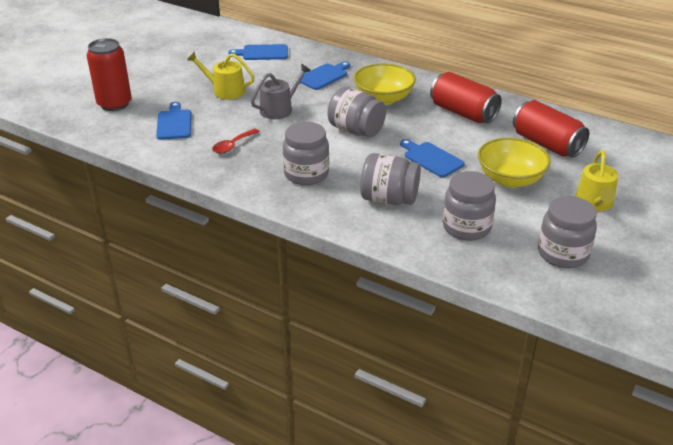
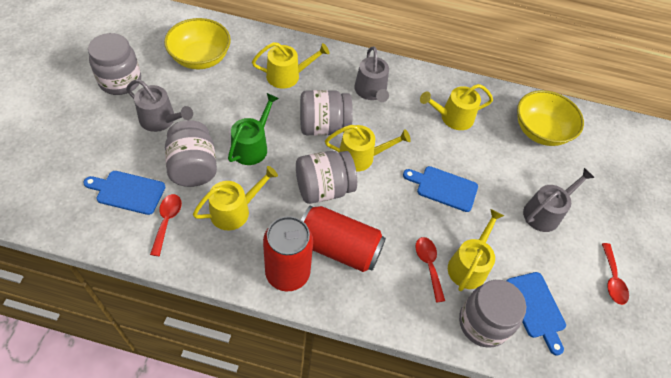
blue cutting board: [156,102,191,140] [228,44,288,60] [300,62,350,90] [400,139,465,178] = 4 -> [83,171,165,215] [403,166,478,212] [506,272,566,355] = 3
green watering can: none = 0 -> [228,93,279,165] = 1
grey watering can: [251,64,311,119] = 1 -> [126,80,193,132] [354,47,389,102] [523,168,595,232] = 3
red can: [86,38,132,111] [430,72,502,124] [513,100,589,158] = 3 -> [263,216,313,291] [301,205,386,272] = 2
red spoon: [212,128,260,154] = 1 -> [150,194,182,256] [415,237,445,303] [602,243,629,305] = 3
yellow watering can: [187,52,255,99] [575,150,618,211] = 2 -> [193,166,278,230] [252,42,329,89] [325,125,411,172] [420,84,493,130] [448,209,504,291] = 5

